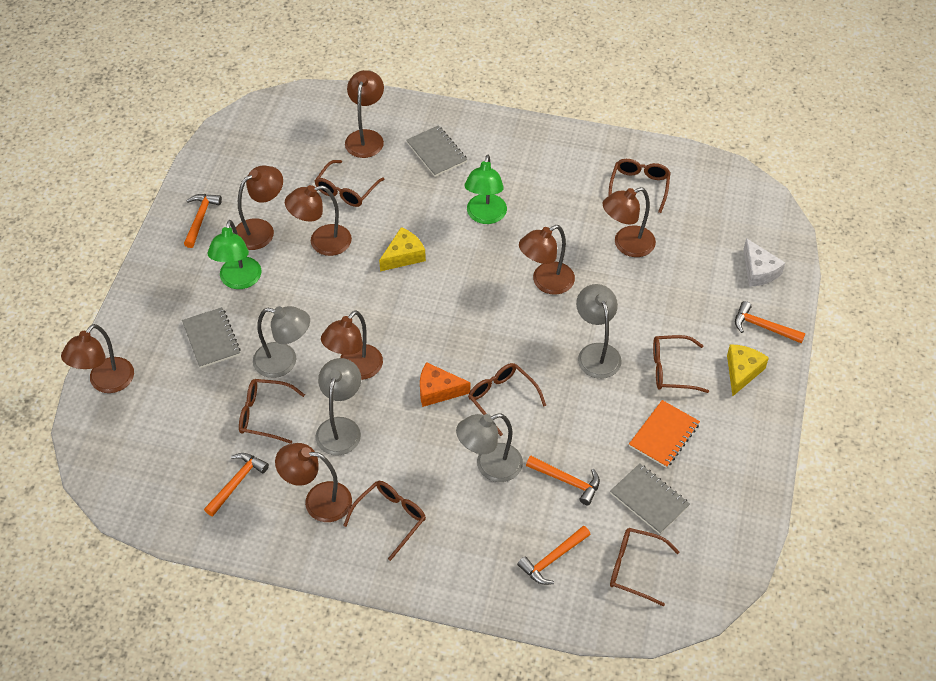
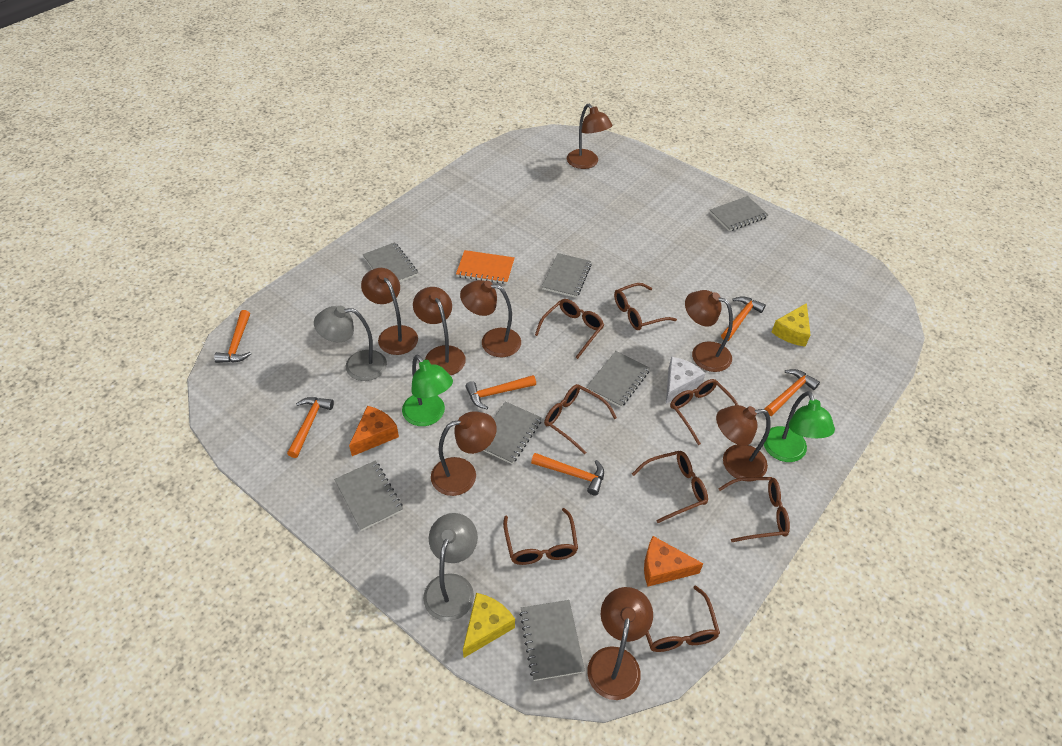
brown glasses: [239,379,305,444] [315,160,385,207] [343,481,426,561] [468,363,546,436] [609,159,671,213] [610,528,679,606] [653,335,709,393] = 7 -> [503,508,578,565] [535,299,604,359] [544,384,617,454] [614,283,677,330] [632,451,708,523] [645,585,720,652] [670,379,738,445] [718,477,790,542] = 8
grey lamp: [253,306,310,378] [316,358,361,456] [456,413,523,482] [576,284,622,379] = 4 -> [314,306,387,381] [423,513,478,621] = 2
grey notebook: [182,307,241,368] [406,125,467,177] [610,463,690,534] = 3 -> [334,460,403,531] [363,242,418,282] [483,401,542,464] [519,600,585,681] [542,253,592,298] [586,351,650,408] [709,196,768,231] = 7
orange cheese: [420,362,470,407] = 1 -> [349,406,399,456] [644,536,703,587] = 2
orange hammer: [184,194,222,248] [204,453,269,516] [517,526,591,585] [526,456,600,505] [735,301,805,343] = 5 -> [214,310,251,363] [287,397,334,458] [465,375,536,409] [531,453,604,496] [721,296,766,341] [764,369,820,416] = 6

